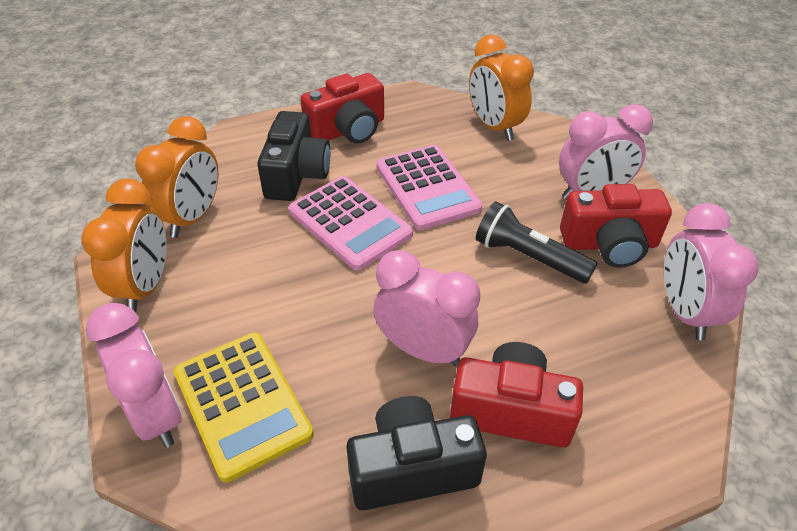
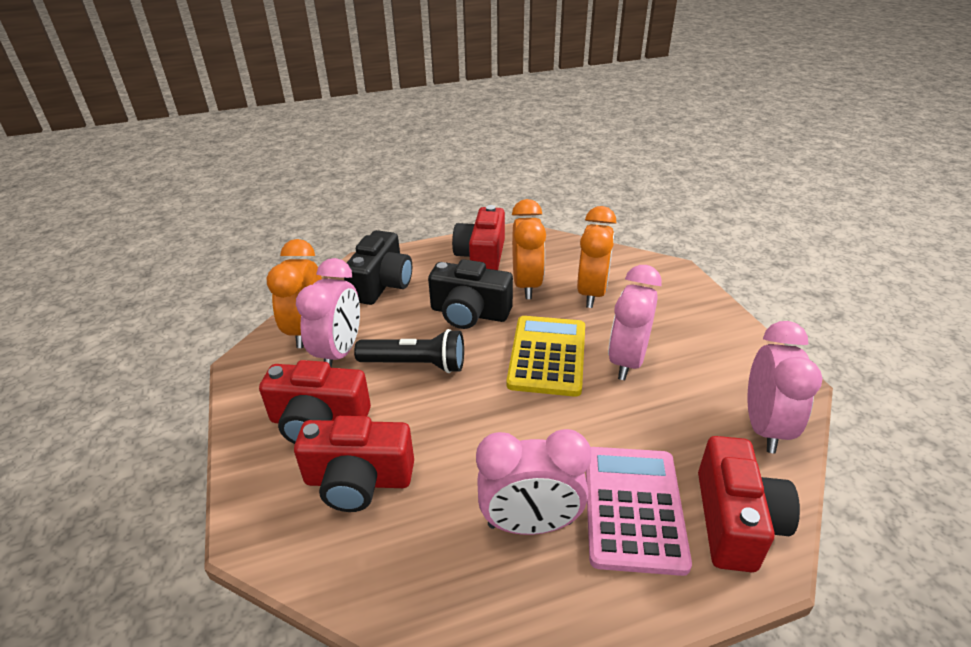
pink calculator: [288,176,413,271] [376,145,482,230] = 2 -> [586,447,692,576] = 1
red camera: [301,73,384,144] [450,342,583,448] [560,184,672,268] = 3 -> [259,360,371,444] [294,416,414,512] [452,205,505,270] [698,436,800,572] = 4

